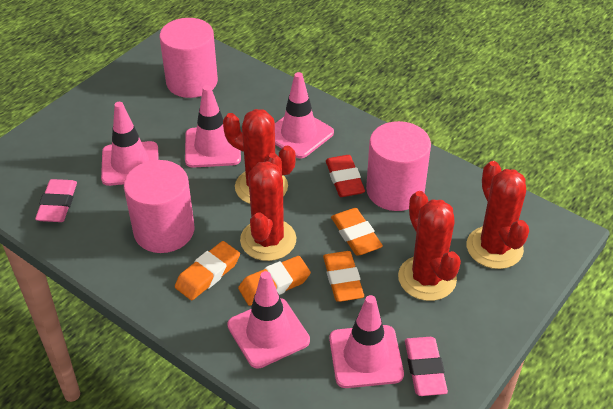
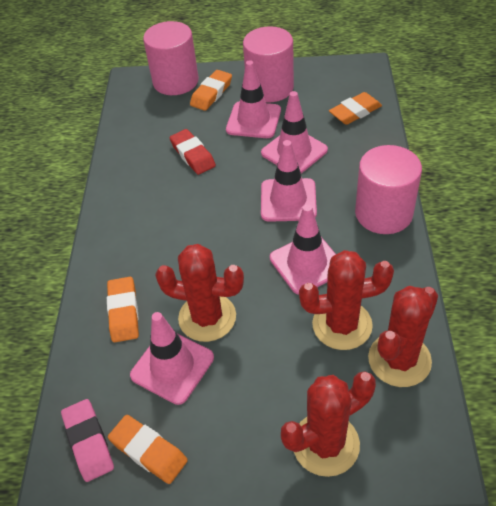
pink eraser: [35,179,77,222] [405,337,448,396] = 2 -> [61,399,114,482] = 1

